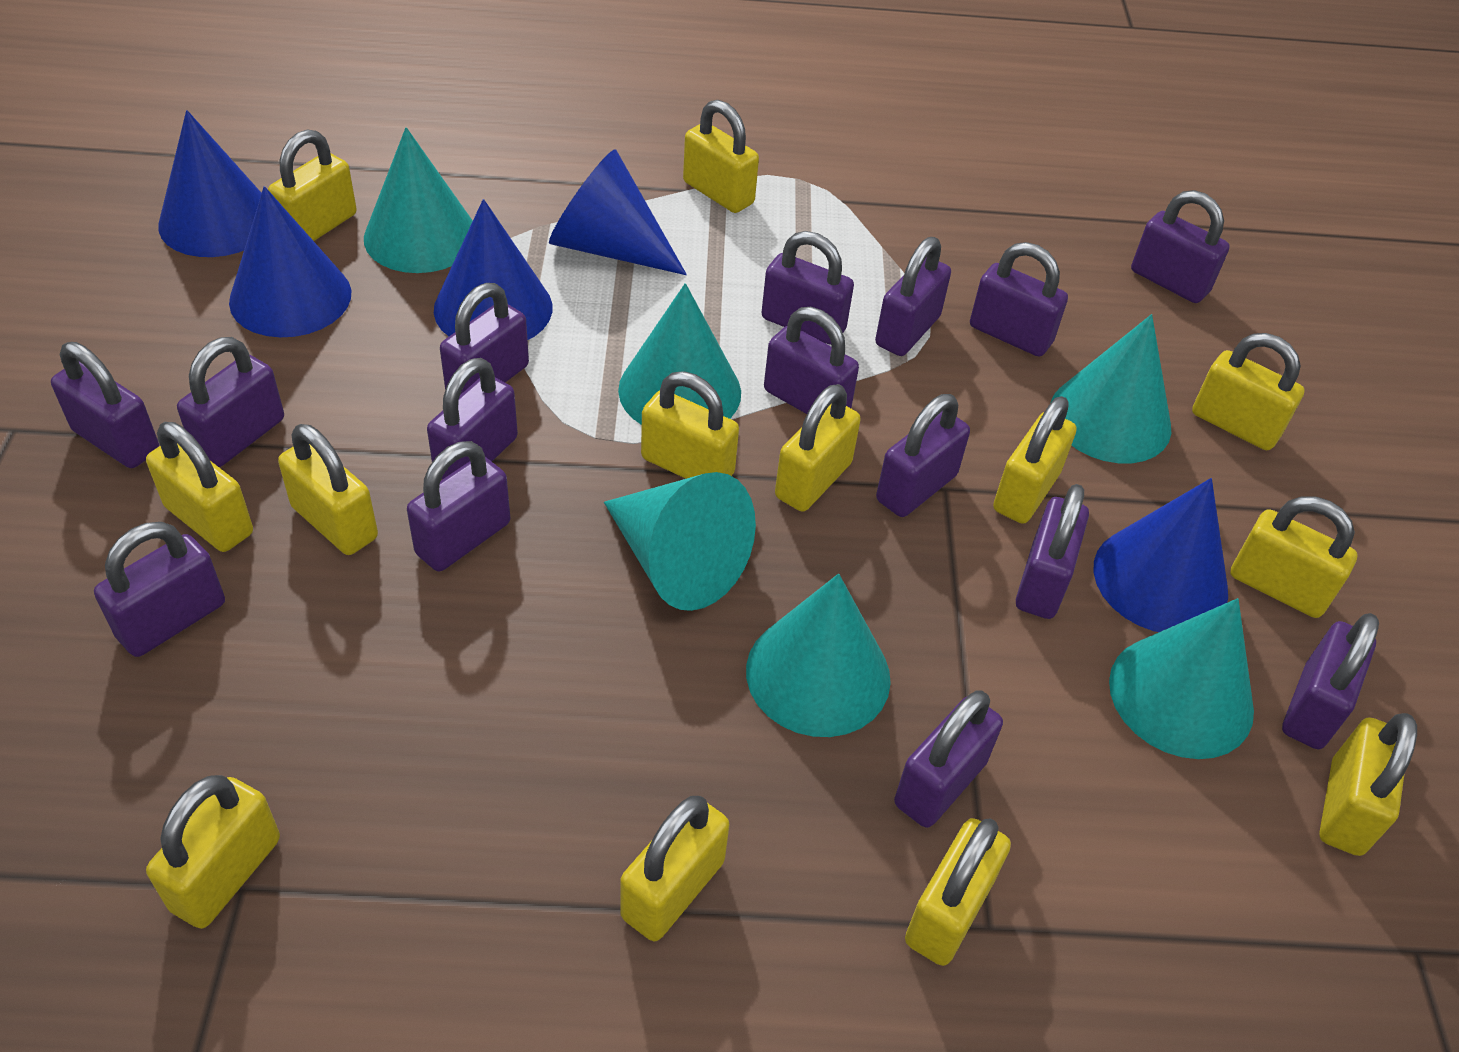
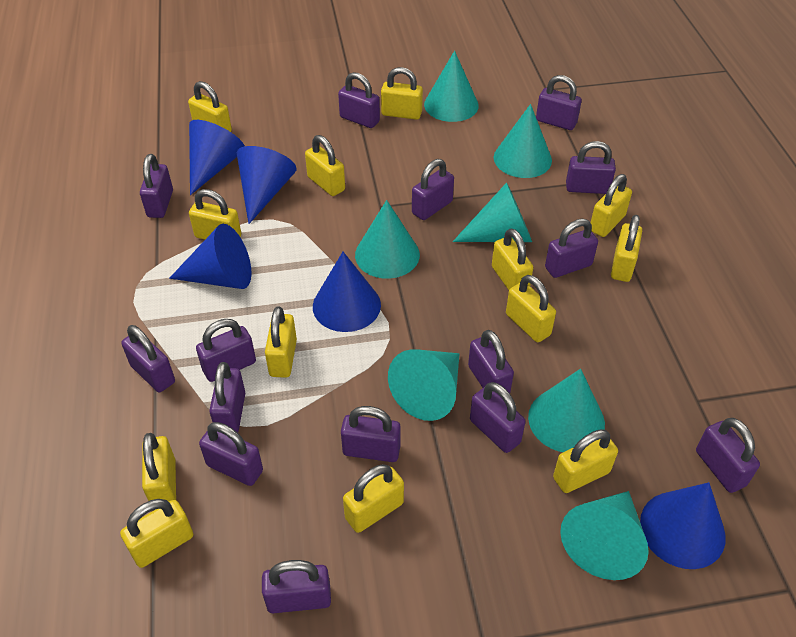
turquoise cone: [364,127,473,273] [604,472,756,611] [618,283,741,425] [746,574,891,737] [1051,314,1171,463] [1109,598,1254,759] = 6 -> [355,200,420,279] [388,349,459,421] [424,51,479,122] [453,182,532,242] [494,104,552,178] [528,369,605,452] [560,491,649,580] = 7

